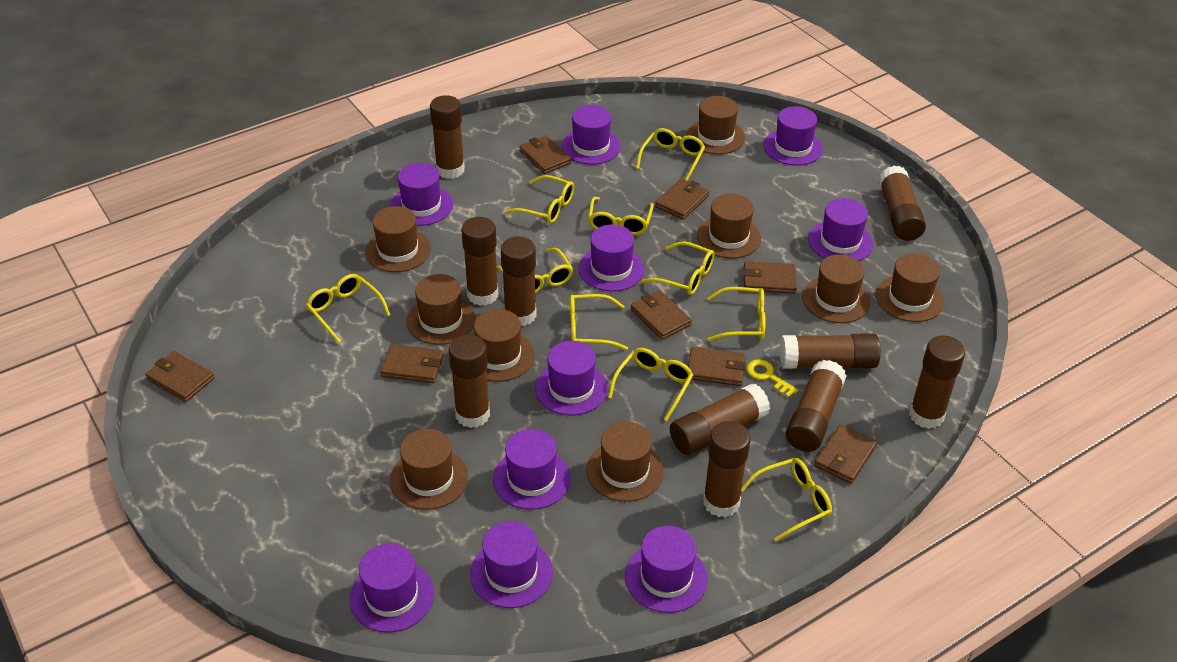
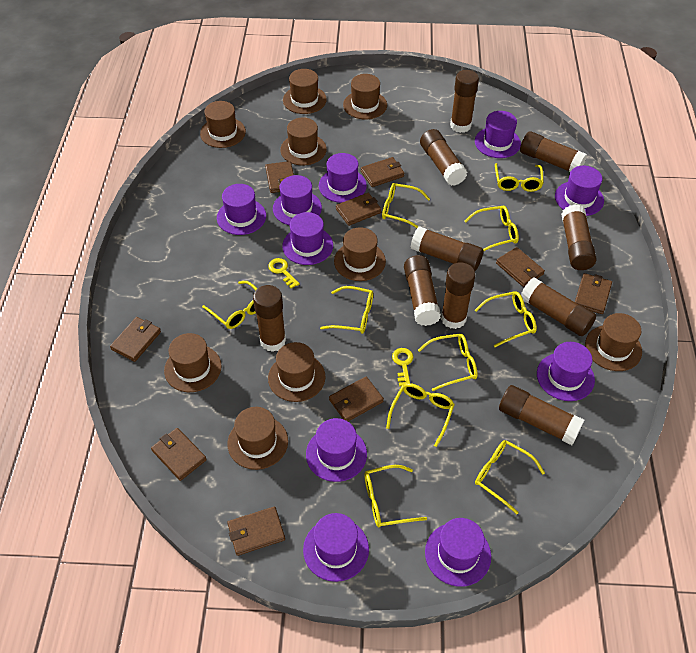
brown wallet: [145,351,215,402] [380,344,444,383] [519,135,571,174] [631,290,692,340] [655,178,709,220] [688,347,746,386] [743,261,797,294] [814,424,877,484] = 8 -> [110,317,161,362] [151,428,207,481] [227,506,285,556] [265,161,294,193] [329,377,384,421] [336,193,382,226] [361,157,404,187] [496,247,545,287] [575,273,612,314] = 9
yellow key: [747,359,798,398] = 1 -> [268,258,300,289] [392,348,413,387] = 2

